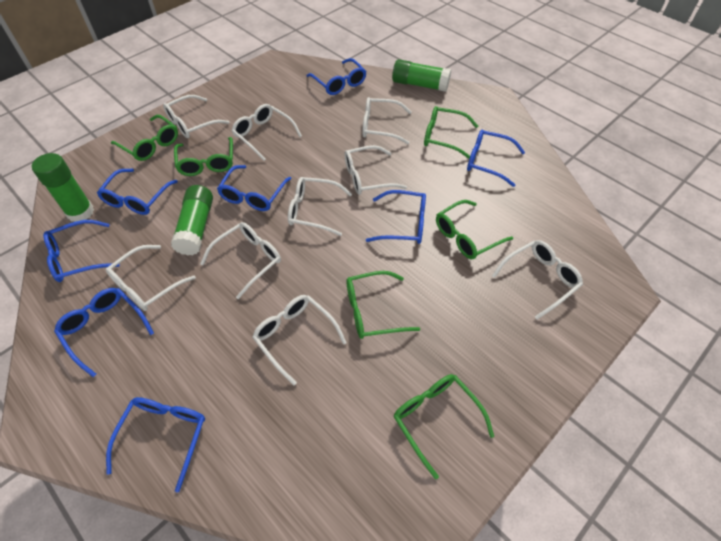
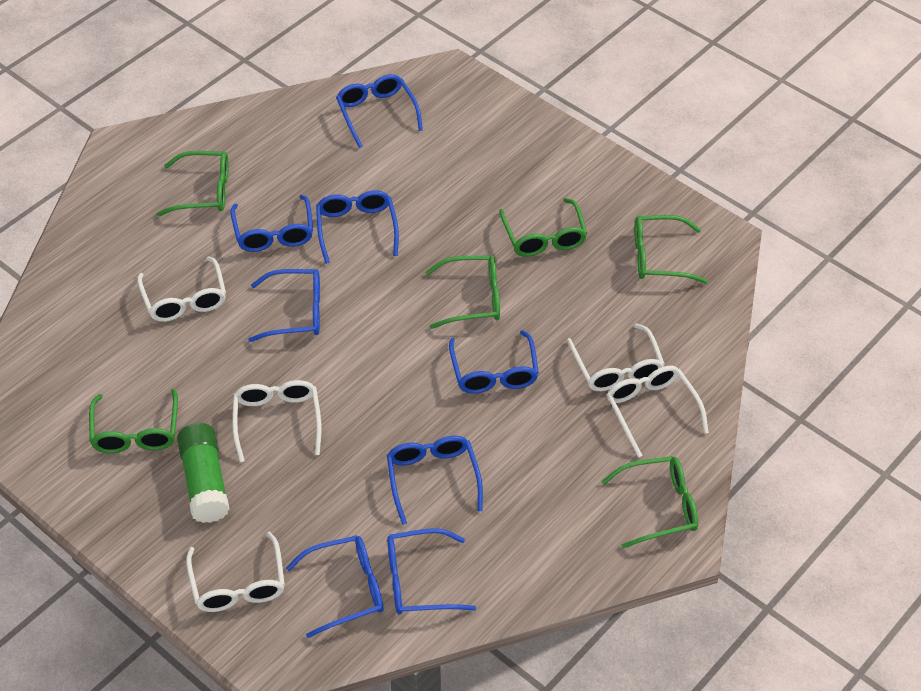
green glue stick: [32,153,94,222] [171,185,213,256] [392,59,451,92] = 3 -> [177,423,230,523] = 1
white glasses: [106,245,196,311] [163,95,230,138] [200,222,281,299] [232,104,302,161] [252,295,347,385] [288,177,352,236] [345,145,407,195] [363,97,412,144] [492,240,583,319] = 9 -> [137,257,226,322] [186,531,285,612] [232,380,322,462] [567,323,665,391] [607,366,709,458] = 5

